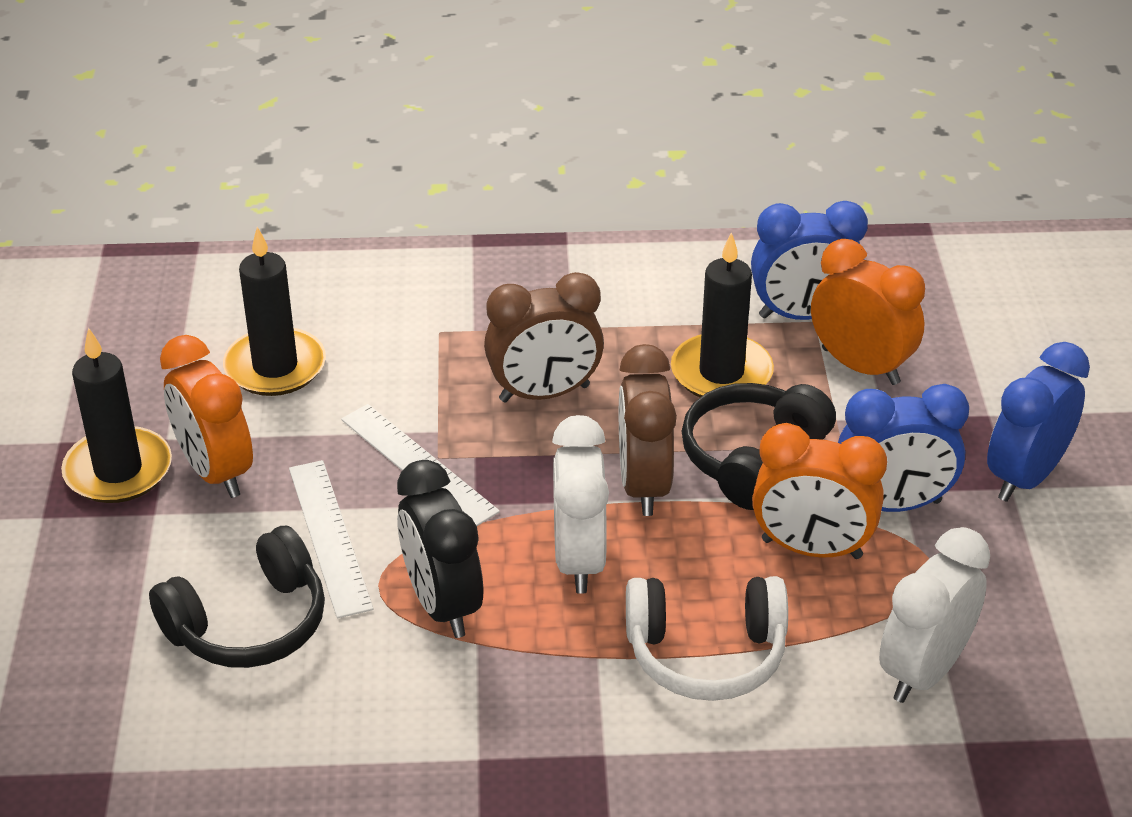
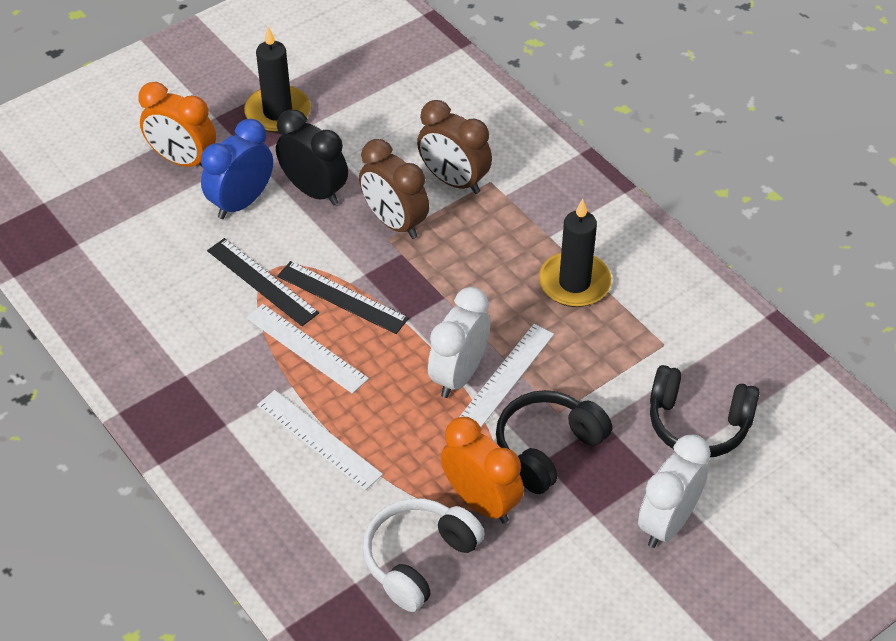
black candle: [61,327,172,503] [223,227,326,396] [671,232,774,397] = 3 -> [244,26,311,133] [539,199,612,307] = 2
black ruler: none = 0 -> [207,238,319,326] [277,261,409,334] = 2
blue clock: [751,201,868,320] [838,384,969,512] [987,342,1090,502] = 3 -> [201,119,273,219] = 1
orange clock: [160,335,253,498] [752,423,887,559] [811,239,925,385] = 3 -> [138,82,216,169] [441,417,524,524] = 2
white ruler: [289,460,374,618] [341,404,500,526] = 2 -> [246,304,369,394] [257,390,383,490] [459,324,554,427] = 3

